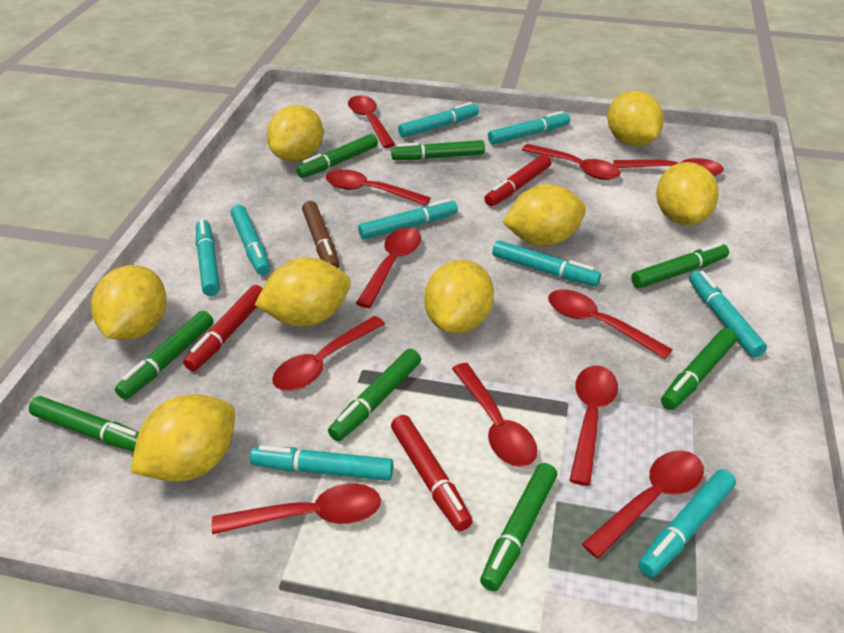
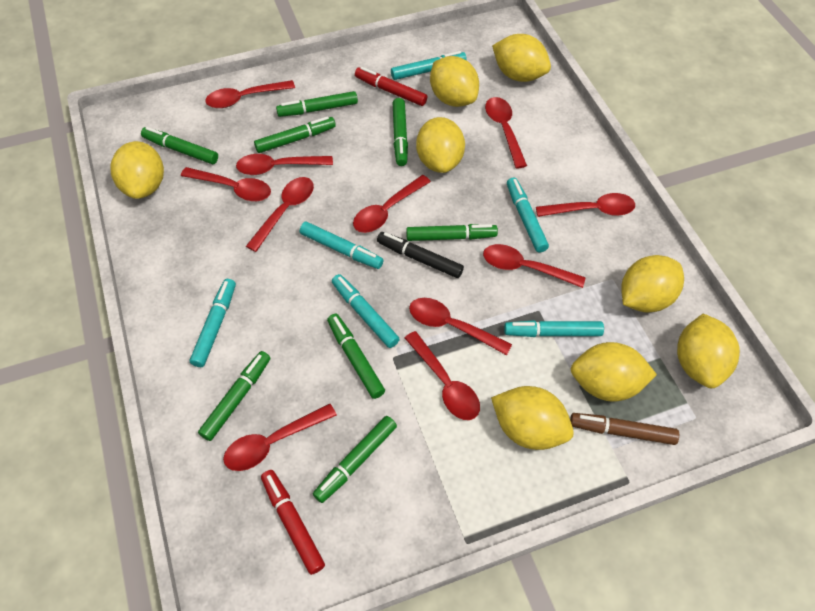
black marker: none = 0 -> [377,232,464,278] = 1
red marker: [183,285,263,371] [391,415,473,531] [484,154,551,206] = 3 -> [261,470,325,575] [355,67,427,106] = 2
turquoise marker: [196,220,220,296] [230,205,270,275] [250,445,393,481] [358,199,458,240] [398,102,479,138] [488,111,570,145] [492,241,601,286] [638,469,736,578] [689,271,767,358] = 9 -> [190,279,236,367] [300,222,383,269] [332,274,400,348] [391,51,467,80] [504,320,604,337] [507,178,549,253] = 6

